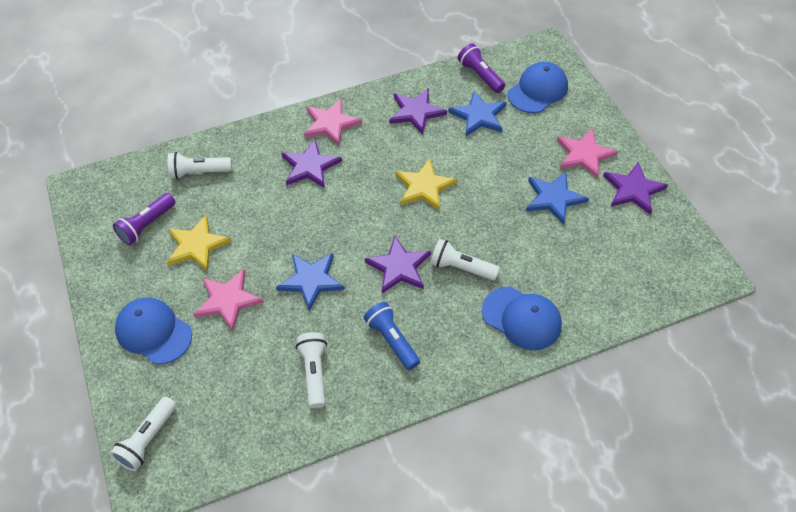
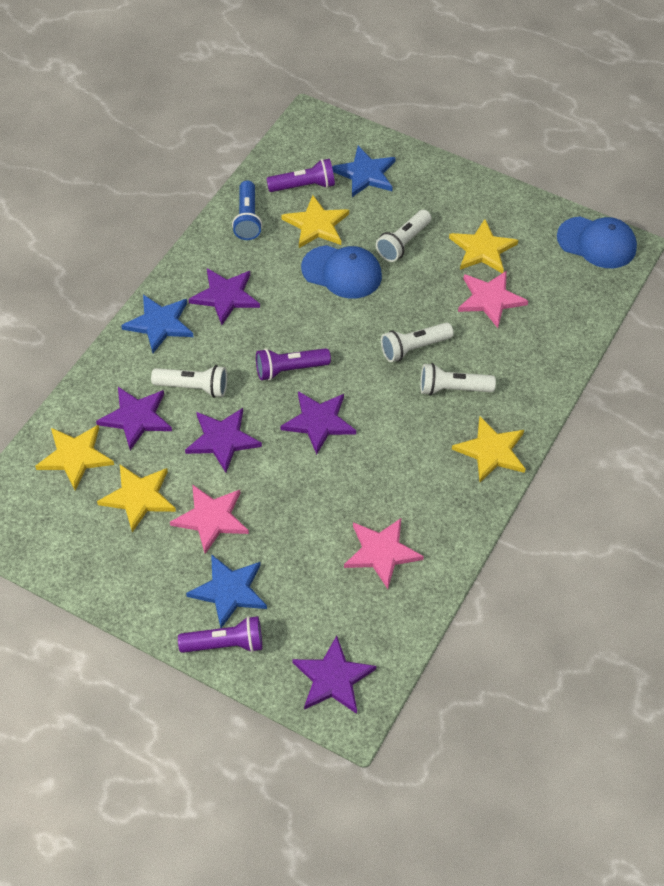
blue cap: [115,298,192,365] [482,286,562,350] [508,62,568,113] = 3 -> [301,245,382,299] [557,216,637,268] = 2
purple flashlight: [113,193,176,245] [458,44,505,93] = 2 -> [178,616,262,653] [256,348,331,381] [266,159,335,192] = 3
purple star: [281,139,342,188] [364,236,431,294] [389,88,447,135] [603,162,668,215] = 4 -> [96,387,172,450] [185,408,262,472] [189,268,260,325] [280,391,356,455] [292,636,376,714] = 5
yellow star: [167,215,232,271] [395,159,457,211] = 2 -> [35,425,114,490] [97,465,176,532] [281,195,349,248] [449,219,518,273] [452,416,525,482] = 5

